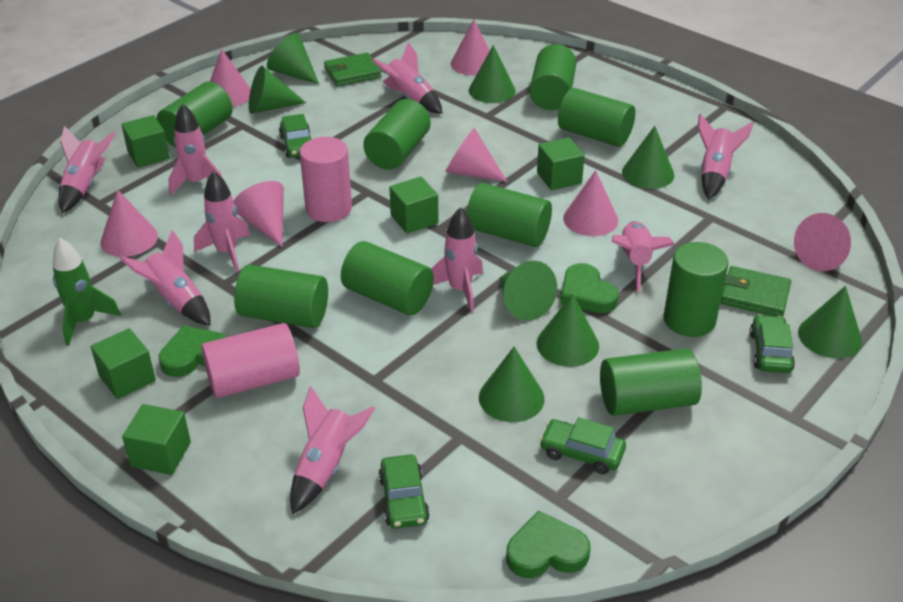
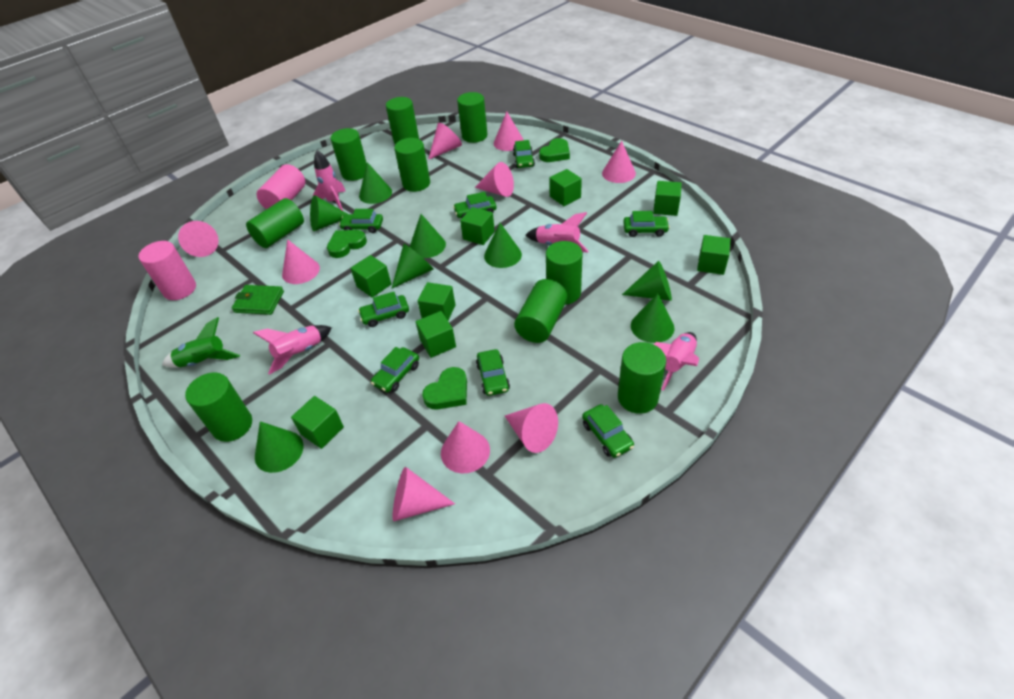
green car: [279,114,311,158] [378,455,430,529] [539,417,626,474] [750,315,795,373] = 4 -> [339,209,383,233] [358,292,409,327] [371,347,419,393] [453,192,497,218] [476,349,510,396] [513,140,535,168] [582,404,634,458] [623,211,670,237] = 8
green cube: [91,328,156,399] [121,115,170,168] [122,404,191,475] [389,177,438,234] [537,138,585,190] = 5 -> [291,396,344,449] [350,255,391,298] [416,311,456,358] [418,282,455,320] [460,207,495,245] [549,169,582,206] [653,181,682,216] [697,235,731,275] = 8
green wallet: [324,53,381,86] [721,266,791,317] = 2 -> [232,285,284,315] = 1
pink cone: [101,190,158,257] [210,49,251,107] [233,181,284,247] [445,128,507,182] [451,19,490,75] [563,170,618,236] [794,213,851,271] = 7 -> [178,221,219,257] [282,239,320,284] [393,467,455,521] [428,123,462,160] [441,421,490,473] [475,162,514,197] [494,112,524,151] [505,403,558,453] [602,141,636,183] = 9
pink rocket: [58,126,115,213] [120,230,211,326] [168,103,222,195] [194,170,250,272] [290,386,375,514] [372,42,443,114] [431,207,483,312] [612,221,675,291] [698,113,754,199] = 9 -> [253,325,332,375] [313,150,346,211] [526,212,589,253] [654,332,699,391] = 4

